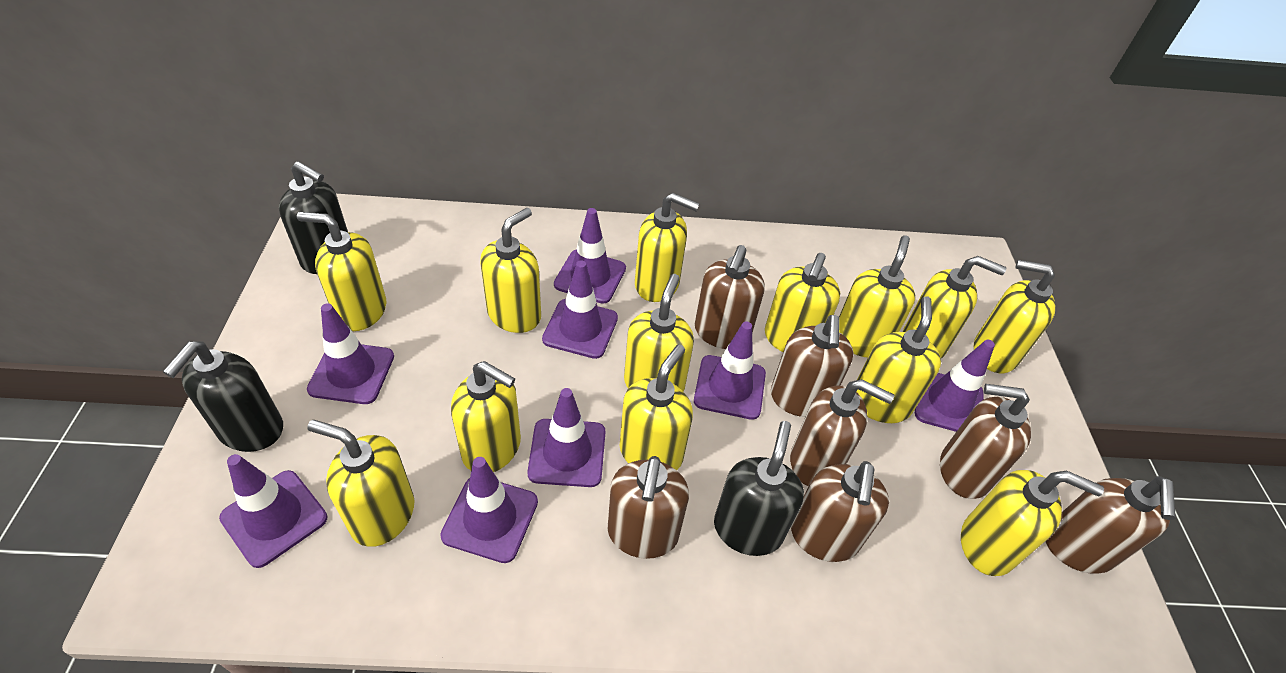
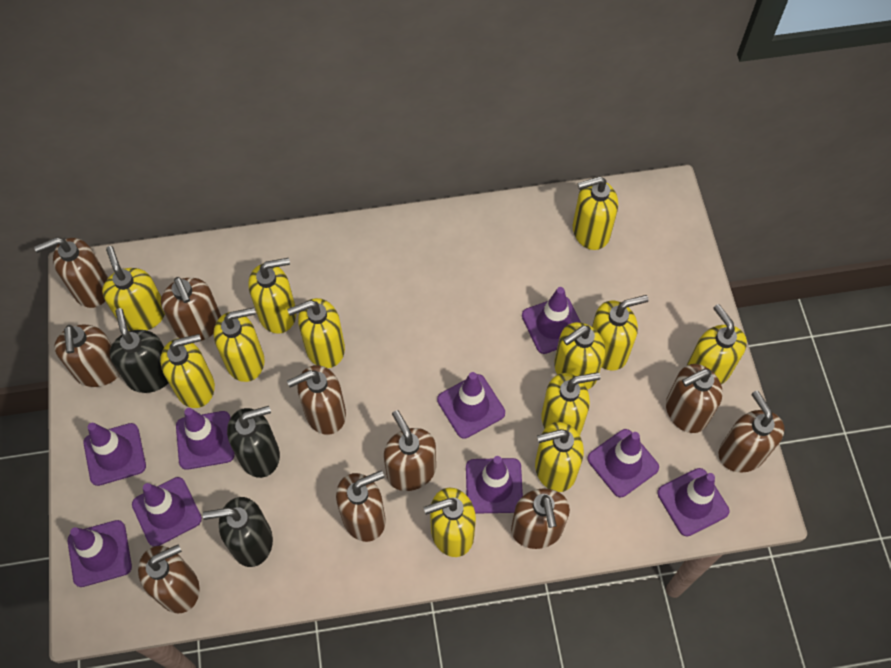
brown soap dispenser: [608,456,689,559] [695,245,765,349] [771,315,853,417] [790,379,894,487] [791,461,889,562] [940,384,1031,499] [1046,476,1176,574] = 7 -> [34,237,108,308] [54,325,120,387] [138,544,200,613] [161,277,221,341] [287,365,346,435] [336,470,385,542] [384,410,436,491] [511,488,570,549] [666,364,723,433] [719,390,785,473] = 10
purple traffic cone: [219,454,327,568] [307,303,394,404] [440,457,538,563] [527,388,606,487] [542,260,618,359] [554,208,626,304] [694,321,766,420] [915,340,995,432] = 8 -> [68,520,132,587] [84,423,146,486] [132,477,202,547] [176,408,235,470] [437,372,505,439] [466,456,523,514] [522,287,581,354] [587,429,659,497] [657,468,729,537] = 9
yellow soap dispenser: [297,212,386,331] [307,420,414,547] [451,361,521,472] [480,208,541,333] [620,344,693,470] [624,274,694,392] [635,193,700,302] [765,253,840,352] [839,235,915,358] [856,296,941,423] [903,256,1006,358] [961,470,1104,576] [974,260,1055,373] = 13 -> [102,246,165,331] [160,334,215,408] [214,308,264,382] [248,258,296,334] [287,298,345,368] [424,488,476,557] [535,422,584,492] [542,372,600,435] [554,322,605,390] [573,176,618,250] [592,295,649,370] [687,304,747,384] = 12

